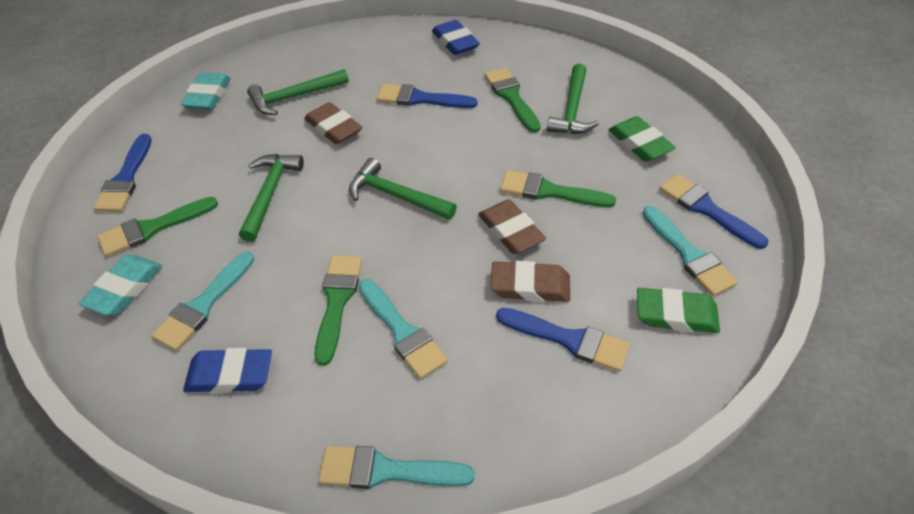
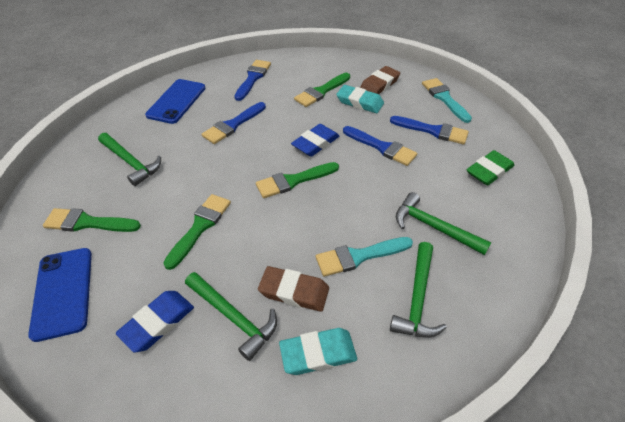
blue phone: none = 0 -> [28,248,92,342] [145,79,205,124] = 2
brown eraser: [304,102,362,144] [478,199,546,254] [490,261,570,302] = 3 -> [258,266,329,312] [360,66,400,94] = 2
green eraser: [608,116,676,162] [637,288,720,333] = 2 -> [467,150,514,185] = 1
turquoise brush: [151,251,254,351] [318,446,475,489] [358,279,448,379] [642,206,738,296] = 4 -> [316,237,413,277] [422,78,472,123] = 2

